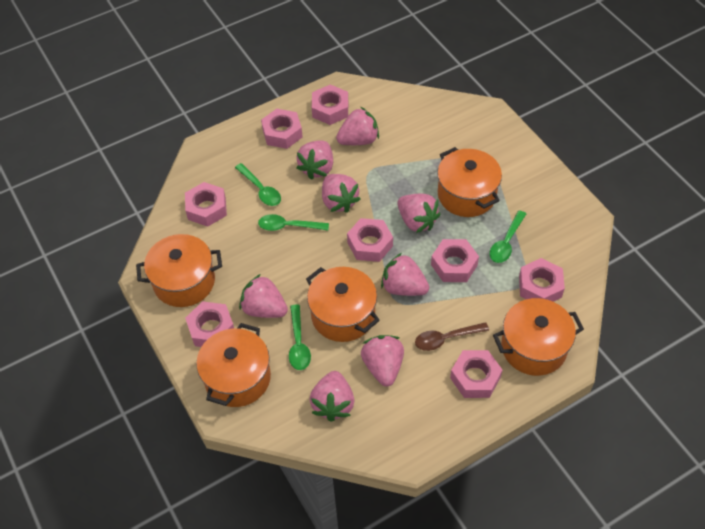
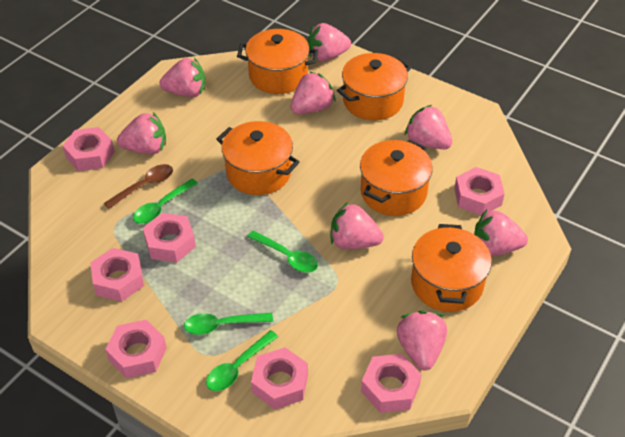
pink nut: [185,182,227,227] [185,301,234,347] [261,109,303,149] [312,85,348,125] [347,218,393,262] [431,239,479,282] [450,350,502,398] [519,258,565,302] = 8 -> [63,127,115,171] [90,248,144,302] [105,320,167,379] [143,213,196,263] [251,347,308,410] [361,354,422,413] [454,167,505,216] = 7

